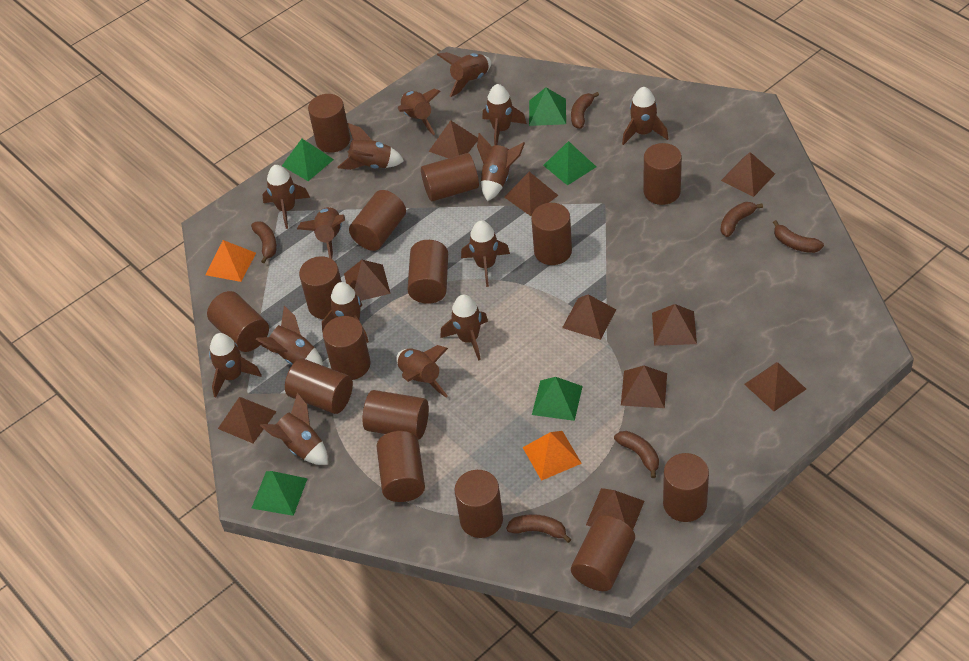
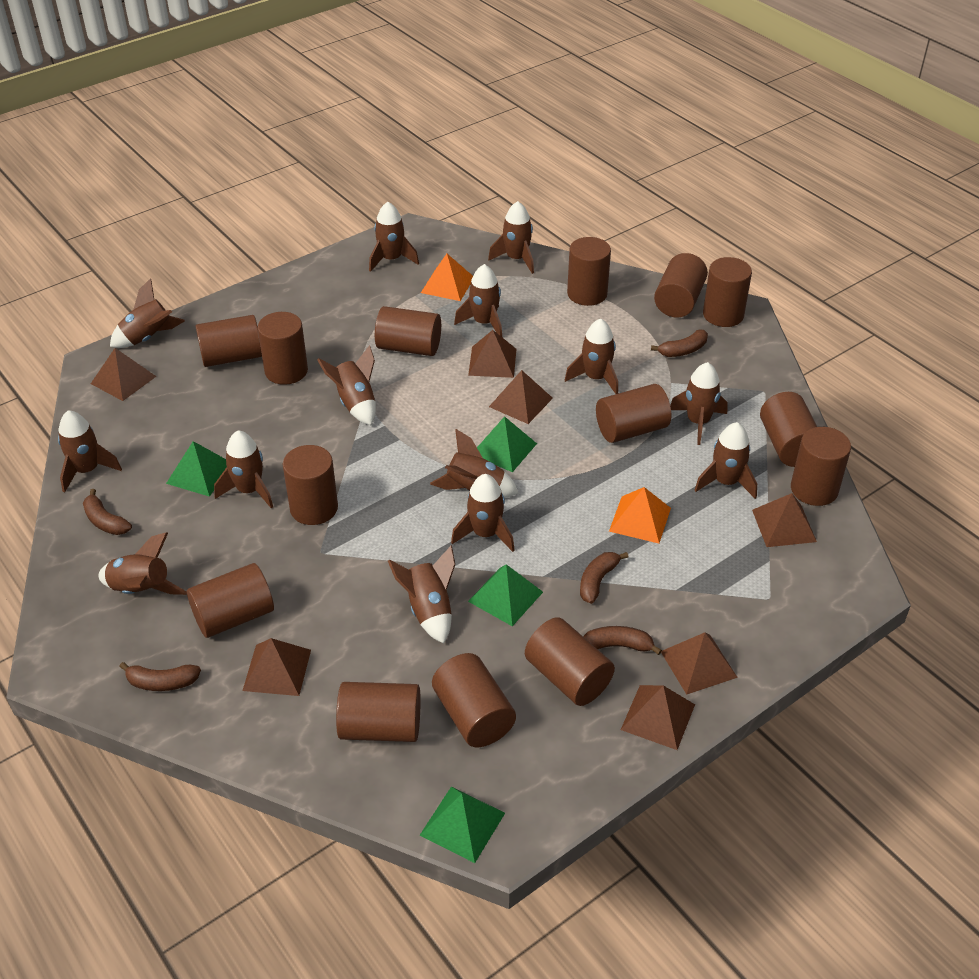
brown banana: [251,221,277,263] [506,514,571,543] [571,92,599,129] [614,431,659,478] [720,202,763,237] [773,220,824,253] = 6 -> [83,489,132,535] [119,662,201,691] [580,552,629,604] [583,626,662,655] [651,329,708,357] = 5
brown cylinder: [207,291,269,352] [285,359,353,414] [299,256,341,319] [308,94,350,153] [323,316,371,380] [349,190,406,251] [362,390,429,439] [376,431,425,502] [407,240,448,304] [421,153,479,201] [454,470,503,538] [531,203,572,265] [571,515,635,591] [644,143,682,205] [663,453,709,522] = 15 -> [187,563,274,638] [195,315,262,367] [258,312,308,385] [283,445,338,525] [336,682,420,742] [375,306,441,356] [432,653,516,747] [525,617,615,706] [567,237,611,306] [596,384,671,443] [654,253,708,318] [703,257,752,327] [760,392,817,467] [791,427,851,506] = 14
brown pyramid: [218,397,277,443] [344,260,391,301] [429,120,478,158] [504,172,559,216] [562,294,616,340] [586,488,644,530] [621,366,667,408] [652,304,697,346] [721,152,775,197] [744,362,806,411] = 10 -> [91,348,156,401] [242,638,311,696] [468,330,516,378] [489,370,553,424] [621,685,695,750] [661,632,738,695] [752,493,817,547] = 7
brown rocket: [209,333,262,398] [256,306,323,366] [260,393,328,465] [262,165,310,229] [297,207,345,259] [322,282,369,343] [337,123,404,170] [396,345,448,398] [398,89,441,135] [437,52,491,97] [440,295,488,361] [461,221,510,287] [477,133,525,201] [483,84,527,145] [622,87,669,145] = 15 -> [58,410,122,492] [98,532,187,595] [110,278,185,348] [214,430,273,508] [317,345,376,425] [369,202,419,272] [388,546,455,644] [430,429,518,498] [451,474,514,552] [454,264,502,337] [488,201,534,274] [565,319,618,394] [670,362,728,445] [695,422,757,499] = 14
green pyramid: [252,471,308,516] [282,139,334,181] [529,87,566,126] [532,377,583,421] [543,141,596,186] = 5 -> [166,441,227,497] [420,787,505,863] [468,564,543,626] [477,416,537,472] = 4

